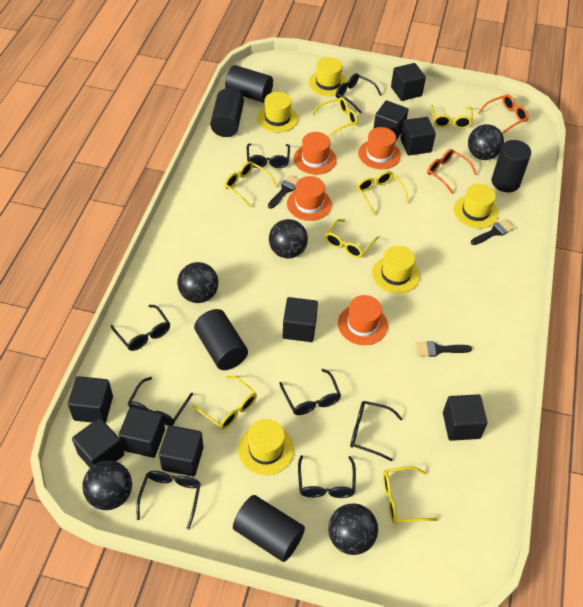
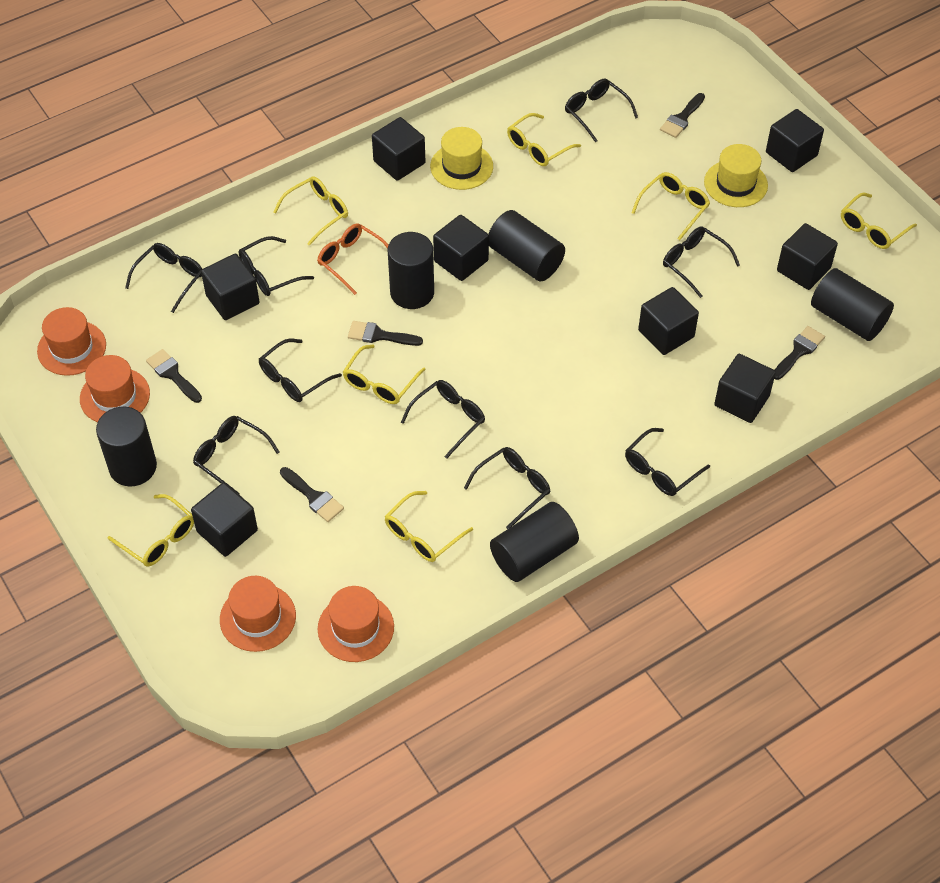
black ball: [82,460,132,510] [177,262,219,303] [269,219,308,259] [328,503,378,555] [468,124,504,160] = 5 -> none = 0
black brush: [268,175,299,209] [415,341,472,357] [471,219,515,245] = 3 -> [146,349,202,403] [280,467,344,522] [348,321,423,346] [660,93,705,138] [774,326,825,380] = 5
black cube: [68,376,113,423] [72,418,124,468] [119,406,165,458] [159,425,203,477] [283,297,318,342] [373,100,409,140] [391,63,426,101] [400,117,436,156] [443,394,488,441] = 9 -> [191,482,258,557] [201,254,259,320] [372,117,425,181] [433,215,489,281] [638,287,699,355] [714,354,776,423] [766,109,824,172] [777,223,838,290] = 8
black glasses: [110,305,170,351] [128,377,193,426] [136,471,201,530] [247,143,290,168] [279,369,341,415] [298,455,356,498] [336,73,382,113] [350,401,403,461] = 8 -> [125,243,202,313] [193,416,280,495] [239,236,314,296] [259,339,342,402] [401,380,485,459] [464,447,550,529] [565,79,638,143] [625,428,710,496] [663,226,740,298] = 9
orange glasses: [427,149,477,194] [478,94,528,134] = 2 -> [317,224,388,295] = 1
yellow hat: [238,419,294,475] [257,92,298,133] [308,57,347,96] [372,246,420,294] [454,184,499,229] = 5 -> [430,127,493,190] [704,144,768,207] = 2

